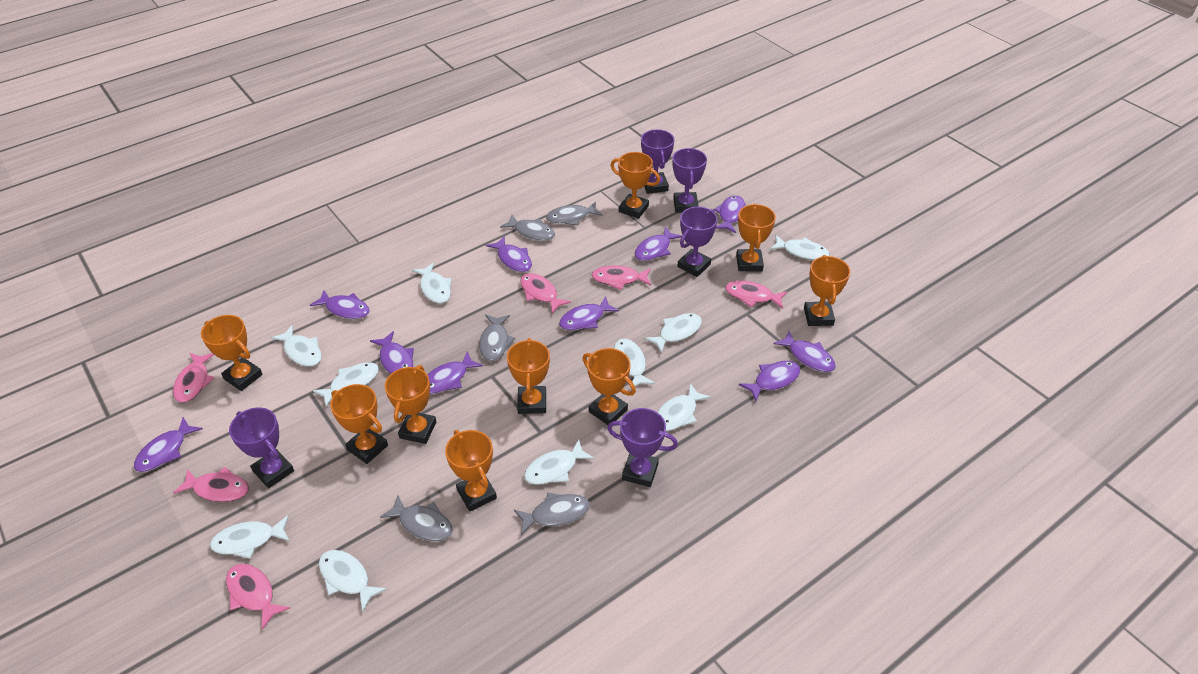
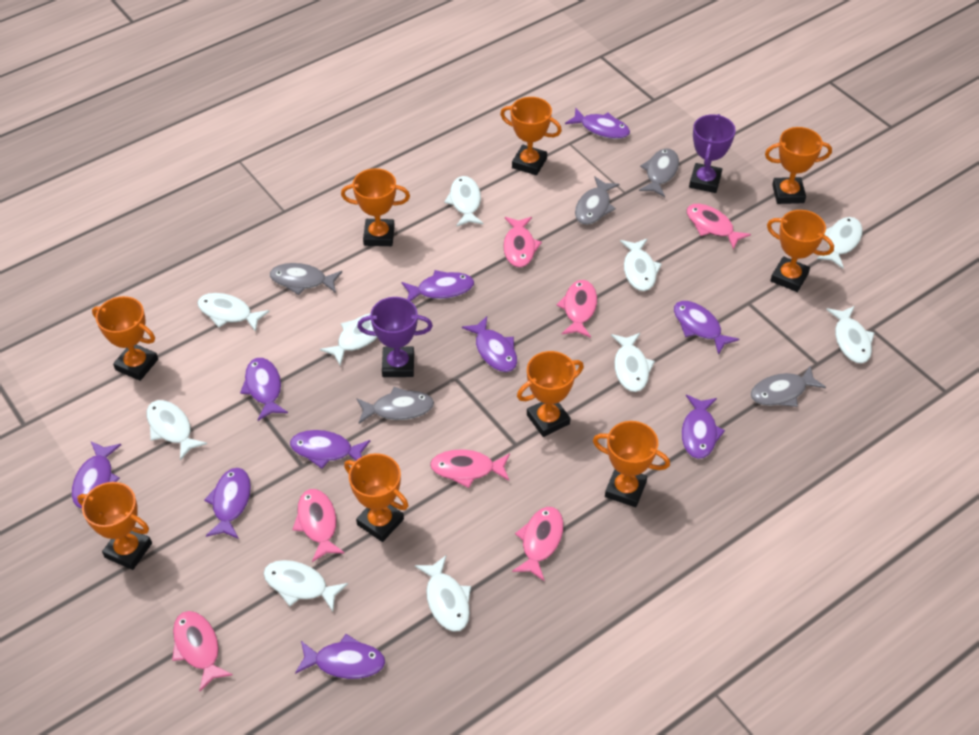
pink fish: [173,353,214,403] [173,467,249,502] [226,564,290,630] [520,273,571,314] [592,265,651,290] [725,281,787,309] = 6 -> [172,611,233,691] [292,489,345,562] [430,449,510,488] [503,217,542,268] [512,507,563,581] [556,280,597,338] [687,204,751,250] = 7
purple trophy: [229,407,294,488] [607,408,678,487] [641,129,675,194] [672,148,707,213] [677,207,718,277] = 5 -> [357,297,433,377] [689,114,736,193] = 2

